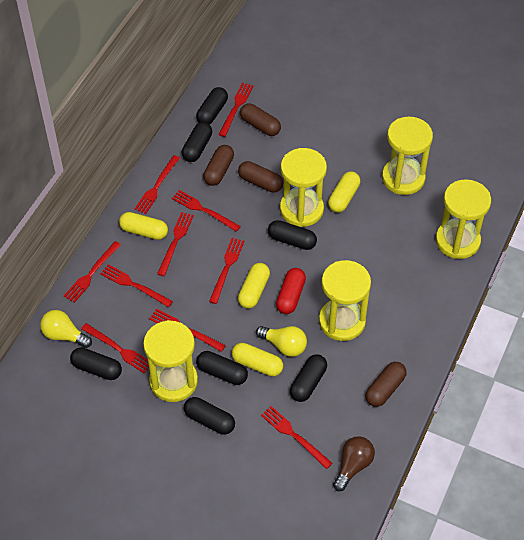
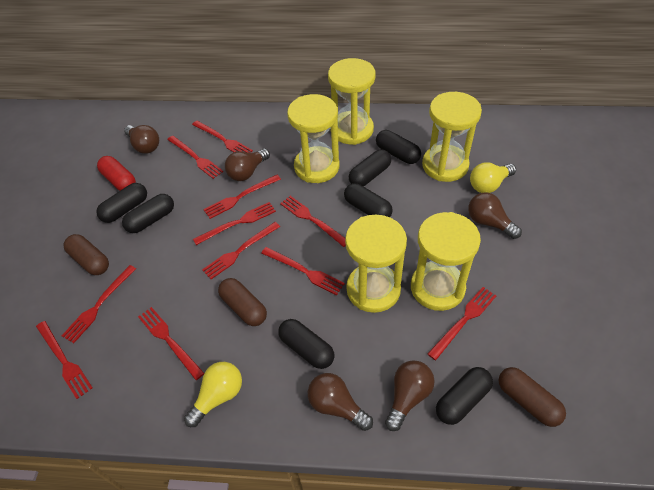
brown capsule: [203,145,234,186] [238,161,283,193] [240,103,281,136] [365,362,407,407] = 4 -> [64,234,109,275] [218,278,267,326] [499,367,566,427] = 3
brown light bulb: [333,436,375,491] = 1 -> [124,125,159,154] [225,148,270,181] [308,373,373,431] [385,360,435,431] [468,192,522,239] = 5
red fork: [64,241,121,303] [81,323,149,374] [100,264,173,307] [134,155,180,214] [149,309,226,352] [157,212,194,276] [172,190,241,232] [209,238,244,304] [219,83,253,137] [261,406,333,469] = 10 -> [36,321,93,399] [62,265,136,343] [138,307,204,380] [167,136,223,179] [192,121,253,153] [193,202,276,245] [202,222,280,279] [203,175,281,219] [261,247,345,296] [280,196,346,247] [428,287,496,360] = 11
yellow capsule: [119,212,168,240] [232,343,283,376] [238,263,270,309] [328,172,360,212] = 4 -> none = 0

